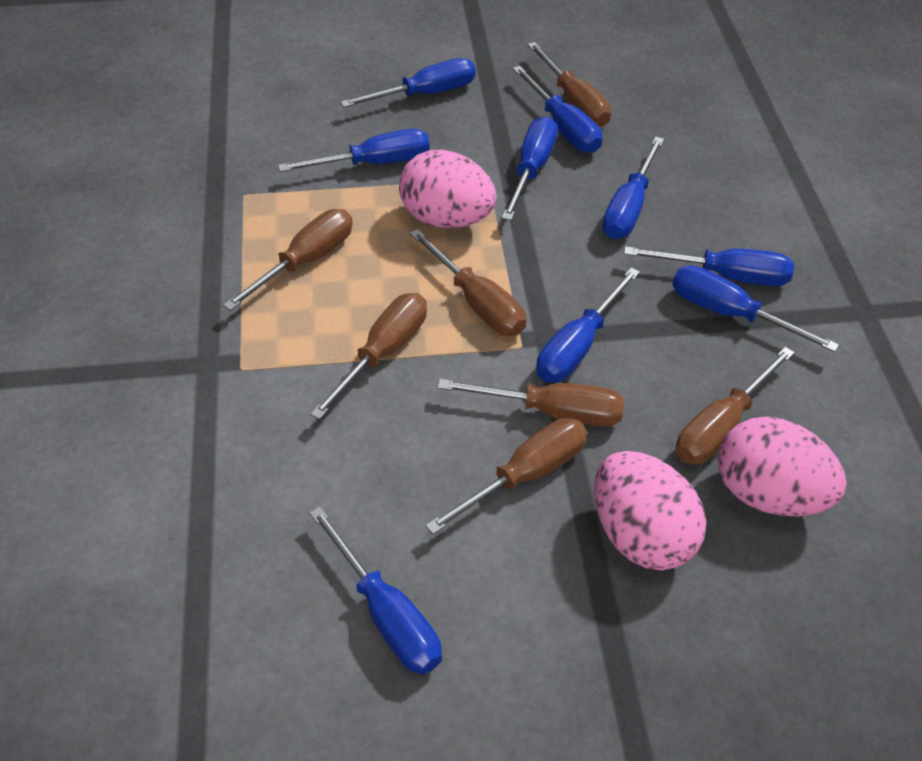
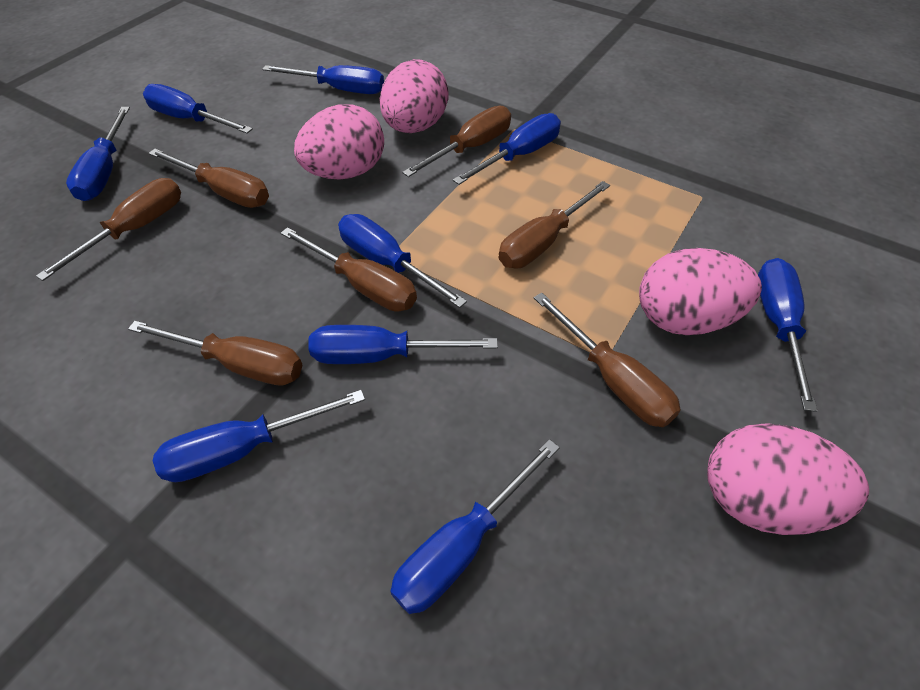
pink egg: [399,150,497,228] [594,451,706,570] [718,416,847,516] = 3 -> [294,104,384,180] [380,59,449,133] [639,248,762,335] [707,423,869,535] = 4

